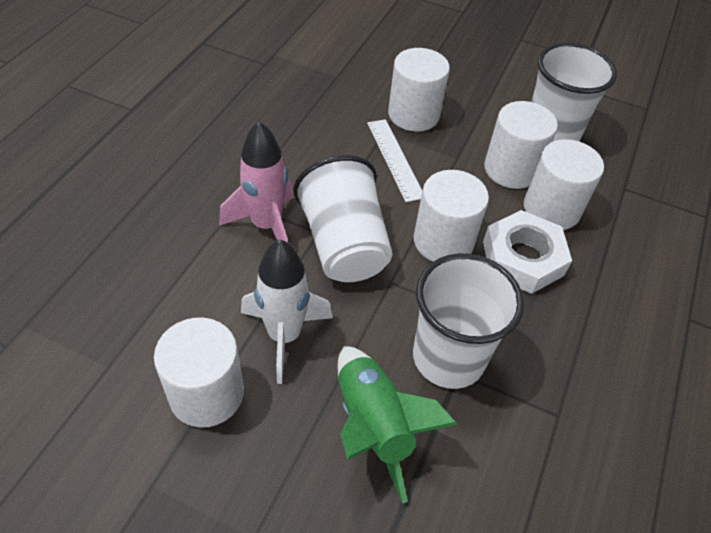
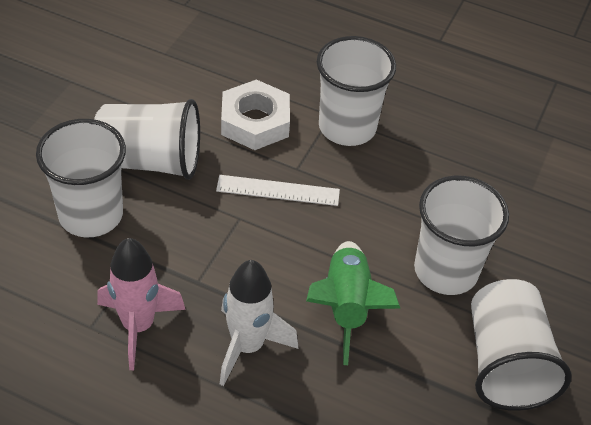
white cup: [294,155,393,282] [413,253,524,389] [531,43,617,142] = 3 -> [36,119,126,237] [94,99,200,180] [317,36,396,146] [414,175,509,295] [471,279,572,411] = 5
white cylinder: [154,318,244,427] [388,48,450,132] [414,170,489,262] [484,101,558,189] [524,139,604,230] = 5 -> none = 0

